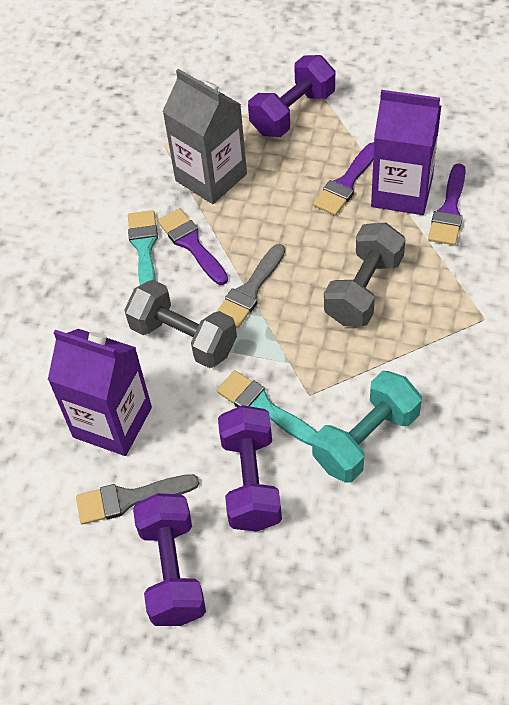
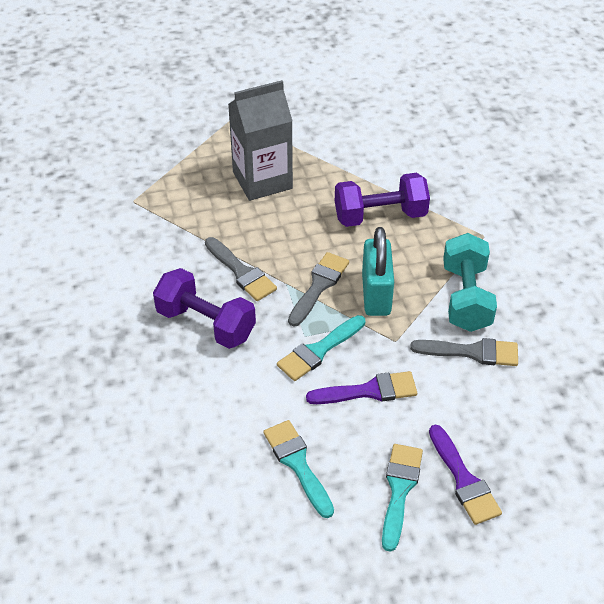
grey brush: [76,474,200,525] [216,244,285,328] = 2 -> [205,237,277,301] [288,252,349,327] [410,338,518,366] = 3
grey dumbbell: [124,280,237,368] [324,223,406,326] = 2 -> none = 0
purple brush: [158,208,228,285] [313,142,374,216] [428,163,466,245] = 3 -> [306,371,417,404] [429,425,502,525] = 2
purple carton: [48,329,152,456] [371,90,441,215] = 2 -> none = 0
purple dumbbell: [133,493,206,626] [218,405,282,532] [248,55,335,137] = 3 -> [153,268,256,349] [335,173,430,227] = 2
turquoise brush: [128,210,158,285] [216,370,317,446] = 2 -> [263,420,334,518] [277,315,365,381] [382,444,423,552] = 3
turquoise padlock: none = 0 -> [362,227,394,316] = 1

